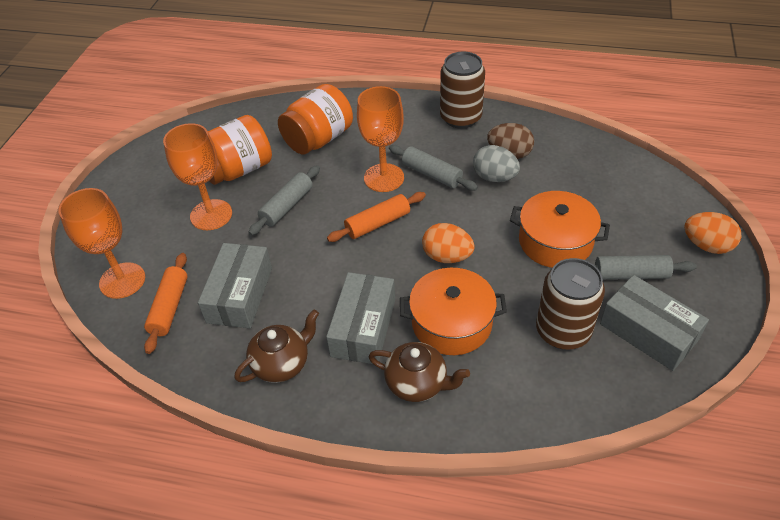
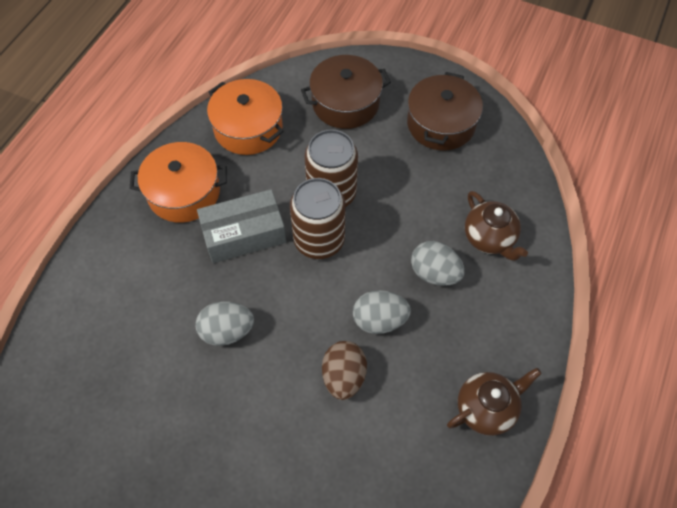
brown pot: none = 0 -> [301,55,391,129] [407,72,483,150] = 2
grey box: [198,243,272,328] [326,272,395,364] [600,275,709,371] = 3 -> [197,189,286,263] = 1
grey egg: [473,145,520,182] = 1 -> [195,301,254,346] [353,290,411,334] [411,241,465,286] = 3
grey rolling pin: [248,165,320,235] [389,145,478,191] [594,255,697,280] = 3 -> none = 0
orange egg: [422,223,475,263] [684,212,741,254] = 2 -> none = 0
orange goblet: [58,188,145,299] [163,123,232,230] [357,86,404,192] = 3 -> none = 0
orange jar: [208,115,272,185] [278,84,353,154] = 2 -> none = 0
orange rolling pin: [144,253,188,354] [327,192,426,242] = 2 -> none = 0

